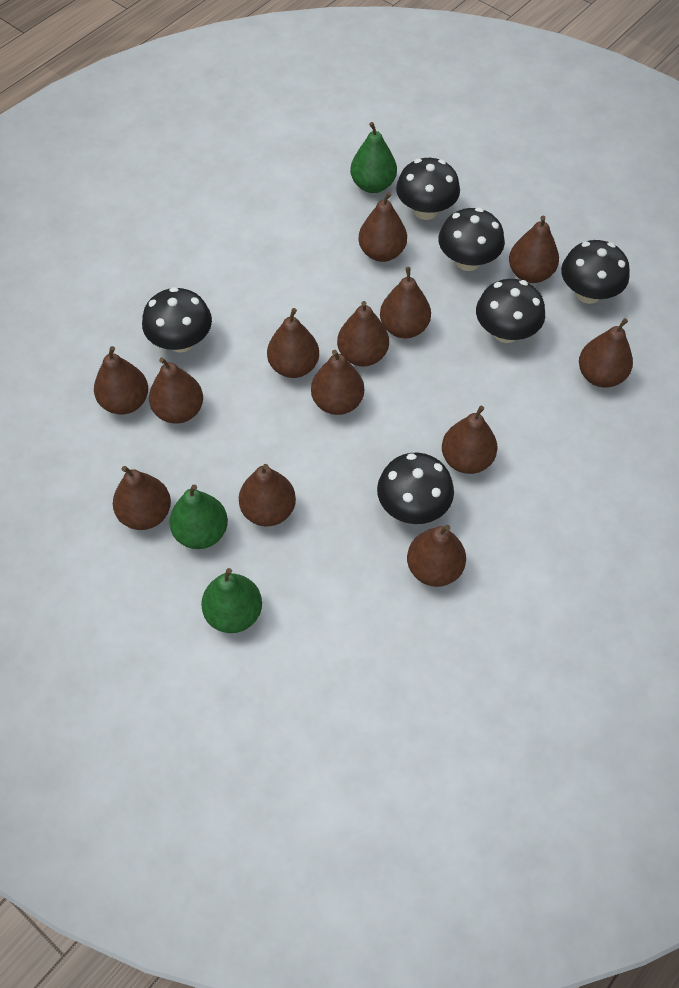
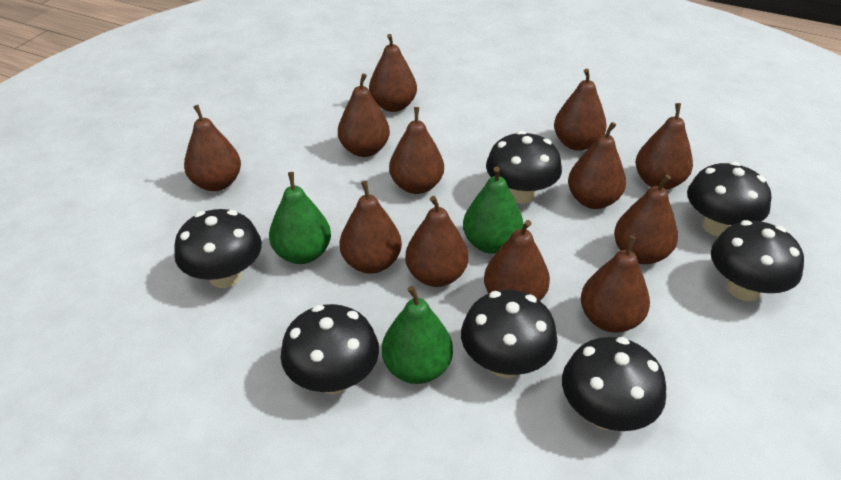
black mushroom: [142,287,212,353] [377,453,454,524] [396,158,460,220] [438,208,505,271] [476,279,545,343] [561,240,630,304] = 6 -> [174,209,262,288] [281,304,379,394] [461,290,558,378] [486,131,562,204] [562,337,666,431] [687,162,771,237] [711,220,804,301] = 7
brown pear: [94,346,148,415] [113,466,171,530] [149,357,203,424] [239,464,296,526] [267,308,319,378] [311,350,364,415] [337,301,389,367] [359,192,407,262] [380,267,431,338] [407,525,466,587] [442,406,498,474] [509,216,559,283] [579,318,633,388] = 13 -> [184,105,241,191] [338,73,390,157] [339,181,402,274] [369,34,417,112] [389,107,444,194] [405,196,468,287] [484,220,550,301] [554,69,607,151] [568,122,626,209] [581,236,650,333] [614,175,678,264] [636,103,693,190] = 12

